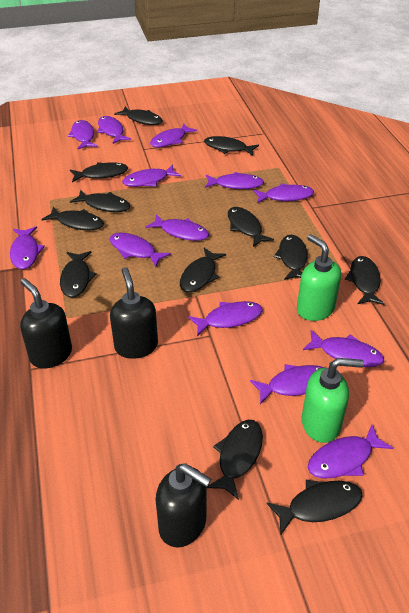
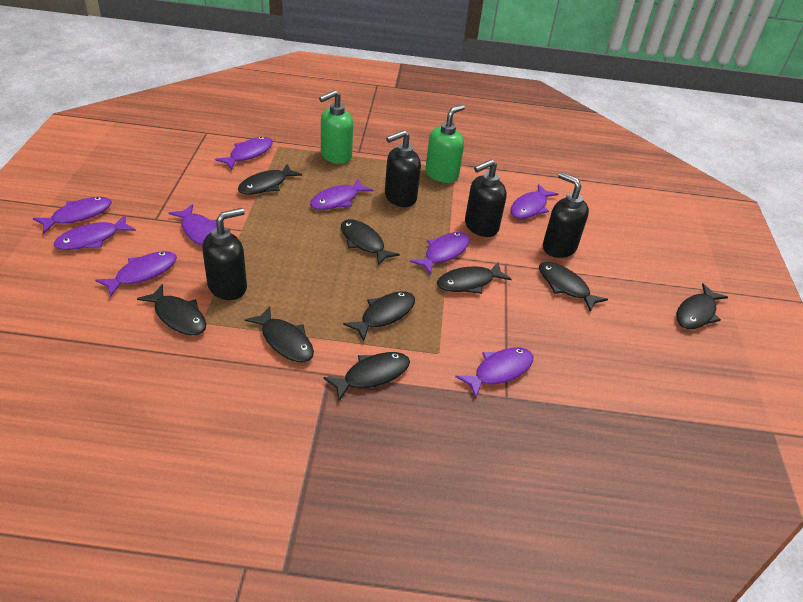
black fish: [41,207,104,231] [60,251,97,298] [70,162,128,182] [70,190,131,212] [114,106,163,125] [180,248,226,293] [204,136,259,156] [207,420,263,500] [228,207,274,247] [266,480,363,536] [274,235,308,280] [345,256,385,305] = 12 -> [137,284,206,335] [238,164,302,195] [245,306,314,362] [323,352,410,401] [341,219,400,266] [343,291,415,341] [437,263,512,294] [539,262,608,312] [676,283,728,329] = 9
black soap dispenser: [20,278,72,369] [110,267,158,359] [155,463,211,547] = 3 -> [202,208,247,300] [385,130,421,207] [465,159,506,237] [543,172,589,258] = 4
purple fish: [10,226,45,269] [68,120,98,149] [97,116,131,144] [110,233,171,267] [122,165,181,187] [145,214,209,241] [150,124,197,148] [188,301,263,336] [205,172,264,189] [250,364,324,404] [253,183,314,203] [303,330,384,367] [308,425,393,478] = 13 -> [33,197,112,234] [54,215,136,250] [95,251,177,297] [169,204,217,246] [215,137,273,170] [310,179,373,210] [410,232,470,275] [455,347,533,398] [510,184,558,219] = 9

